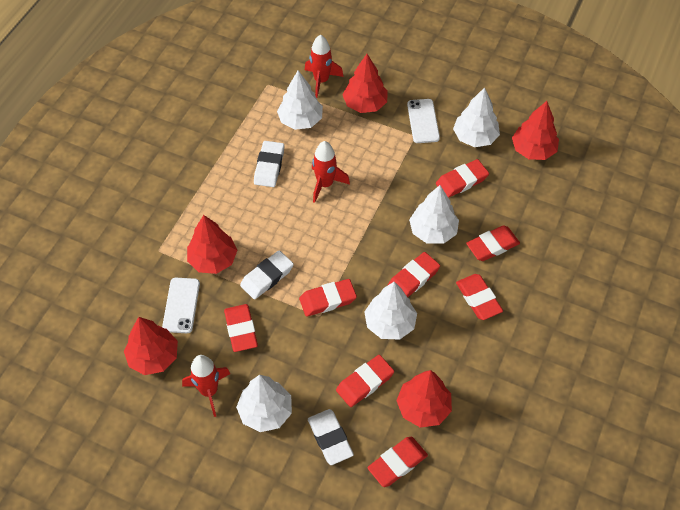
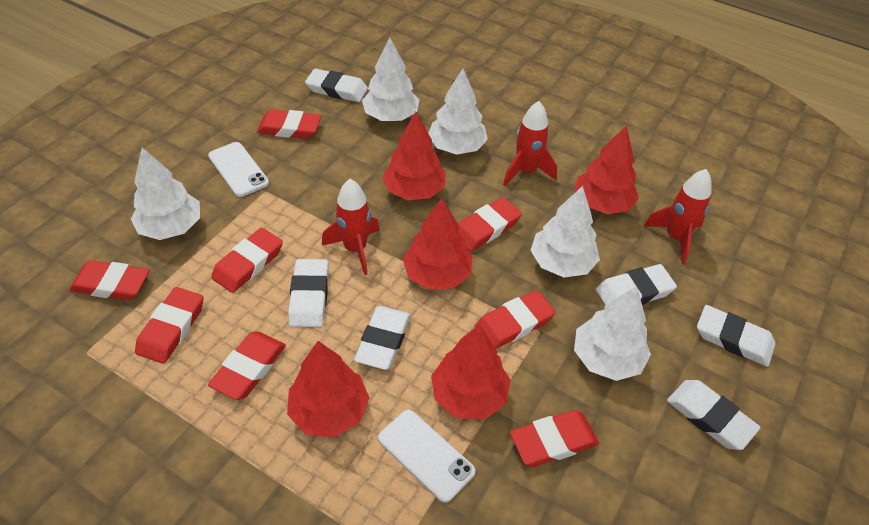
white eraser: [240,250,294,299] [254,141,284,187] [308,409,354,465] = 3 -> [288,259,329,327] [305,68,368,102] [354,306,411,370] [596,264,677,306] [667,380,761,450] [697,305,776,367] = 6

